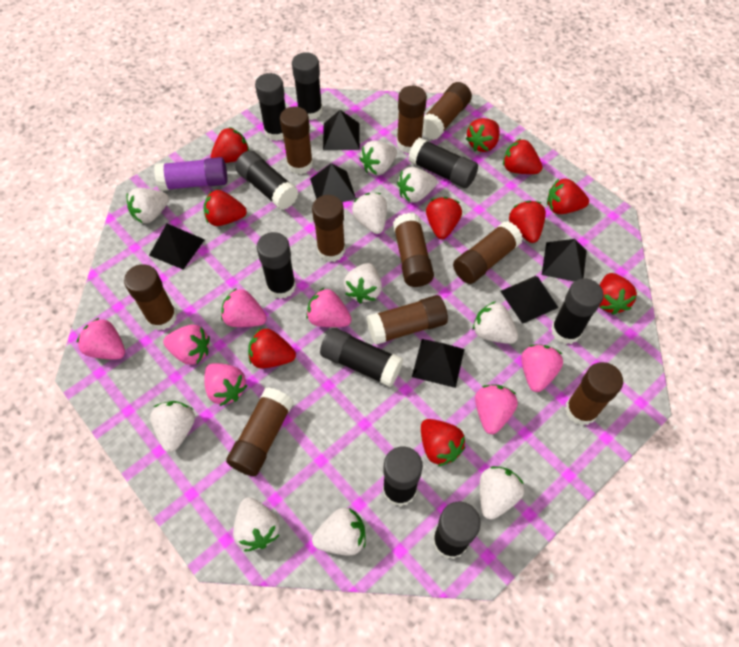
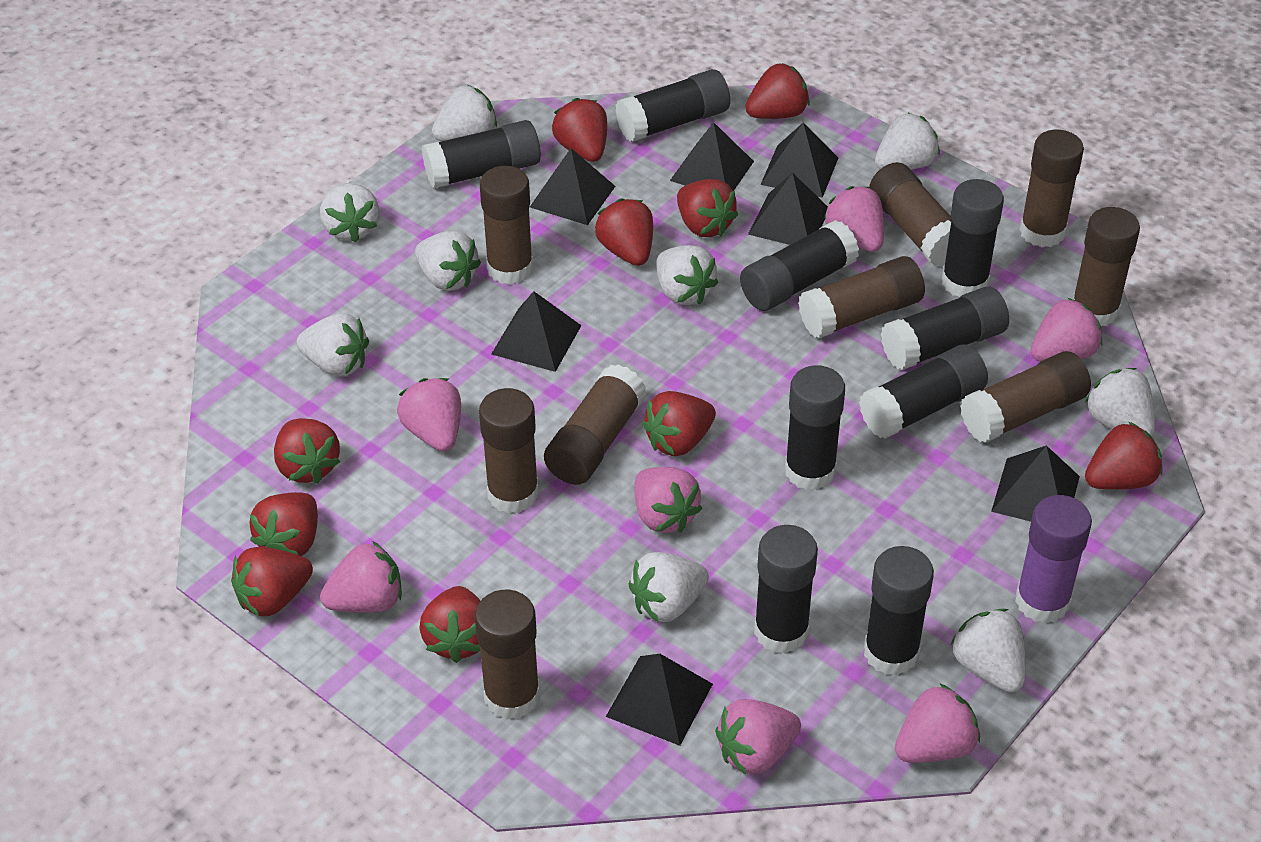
black pyramid: [149,224,205,269] [310,163,356,202] [323,110,360,150] [412,339,464,388] [500,276,558,324] [542,239,587,282] = 6 -> [491,291,582,372] [530,148,615,225] [606,654,713,746] [670,122,754,191] [748,173,828,245] [760,123,838,198] [991,445,1080,522] = 7
brown glue stick: [124,264,177,330] [226,388,294,476] [280,106,313,174] [312,195,345,262] [367,295,448,345] [393,213,434,287] [397,86,427,153] [422,82,472,140] [453,221,523,284] [565,362,623,426] = 10 -> [475,590,540,720] [479,388,539,514] [480,166,534,285] [544,364,647,485] [798,256,925,338] [869,162,952,267] [960,351,1091,443] [1019,130,1084,247] [1073,207,1140,326] = 9
white strawberry: [126,188,169,223] [150,401,195,452] [233,497,280,551] [312,508,366,556] [344,263,382,304] [352,193,387,234] [359,141,397,175] [397,167,437,203] [473,301,518,344] [480,466,524,520] = 10 -> [296,313,369,377] [320,183,380,243] [415,231,481,291] [432,85,497,141] [628,552,709,622] [656,245,719,305] [875,112,940,170] [951,609,1026,692] [1085,368,1155,436] = 9

